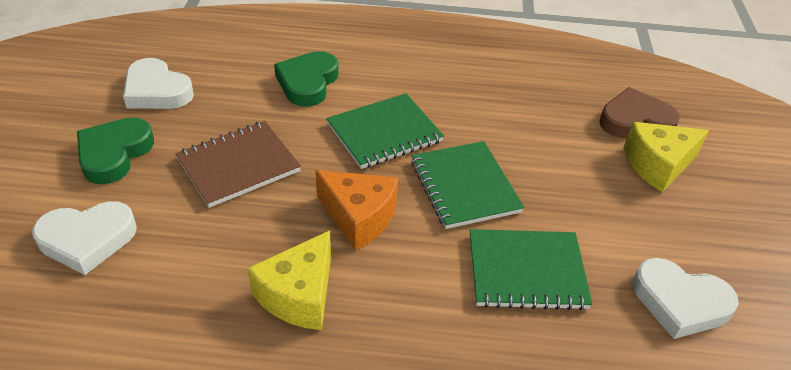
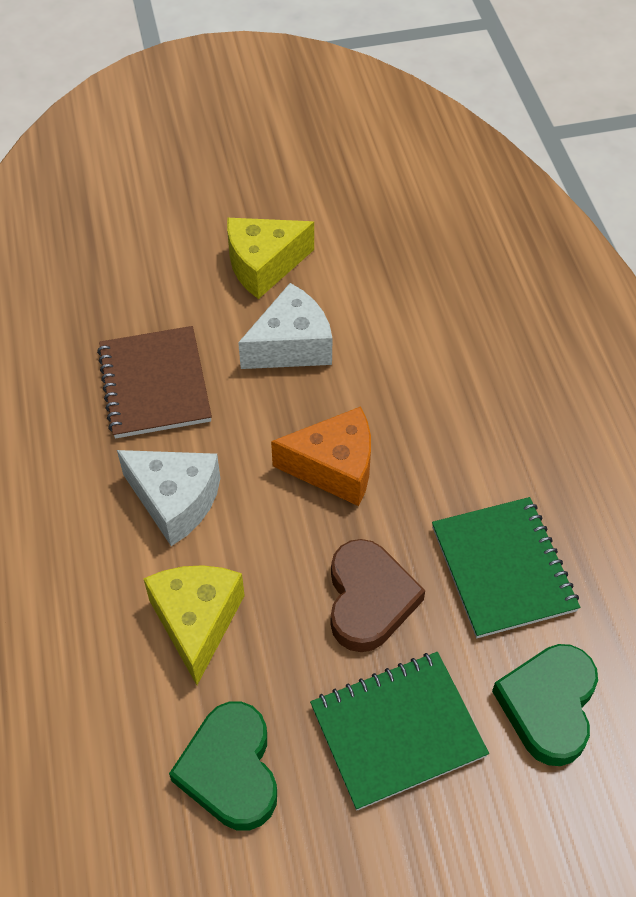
green notebook: [326,93,444,169] [411,141,524,229] [470,229,593,310] = 3 -> [310,652,489,811] [432,497,580,638] = 2
white cheese: none = 0 -> [117,450,220,546] [238,283,332,369] = 2
white heart: [32,201,137,275] [123,58,194,109] [633,258,739,339] = 3 -> none = 0

